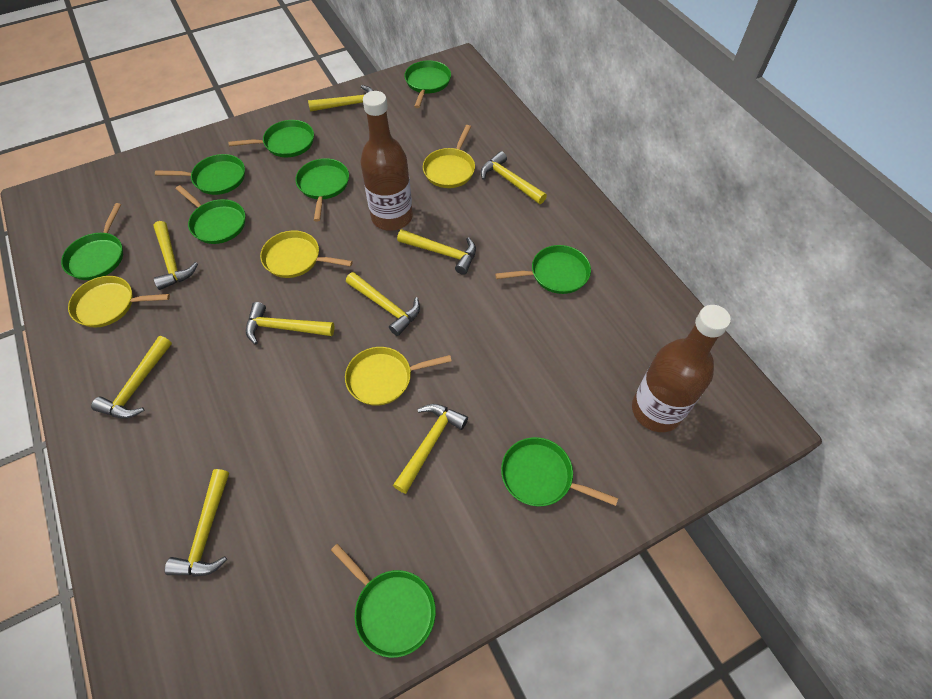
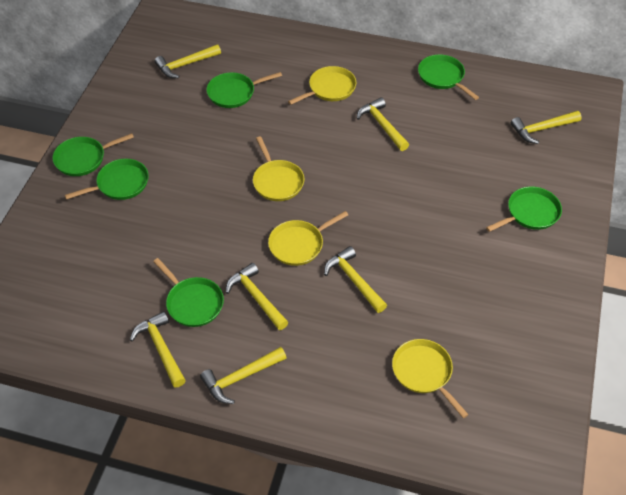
brown bottle: [360,91,413,231] [632,305,731,432] = 2 -> none = 0
green pan: [61,203,123,280] [155,154,245,195] [176,185,245,244] [228,120,314,157] [296,158,349,221] [331,544,436,658] [404,60,451,108] [495,245,591,294] [501,437,618,506] = 9 -> [53,133,134,176] [65,159,149,200] [153,258,224,327] [207,72,282,108] [418,55,479,100] [486,186,562,232] = 6
yellow hammer: [91,336,172,418] [154,221,198,290] [165,469,229,577] [246,302,335,345] [308,85,374,112] [346,272,420,336] [393,404,468,494] [397,229,476,275] [480,151,547,204] = 9 -> [130,311,186,387] [155,44,221,78] [200,347,287,404] [226,263,289,330] [324,246,387,313] [357,97,409,151] [511,111,582,144] = 7

